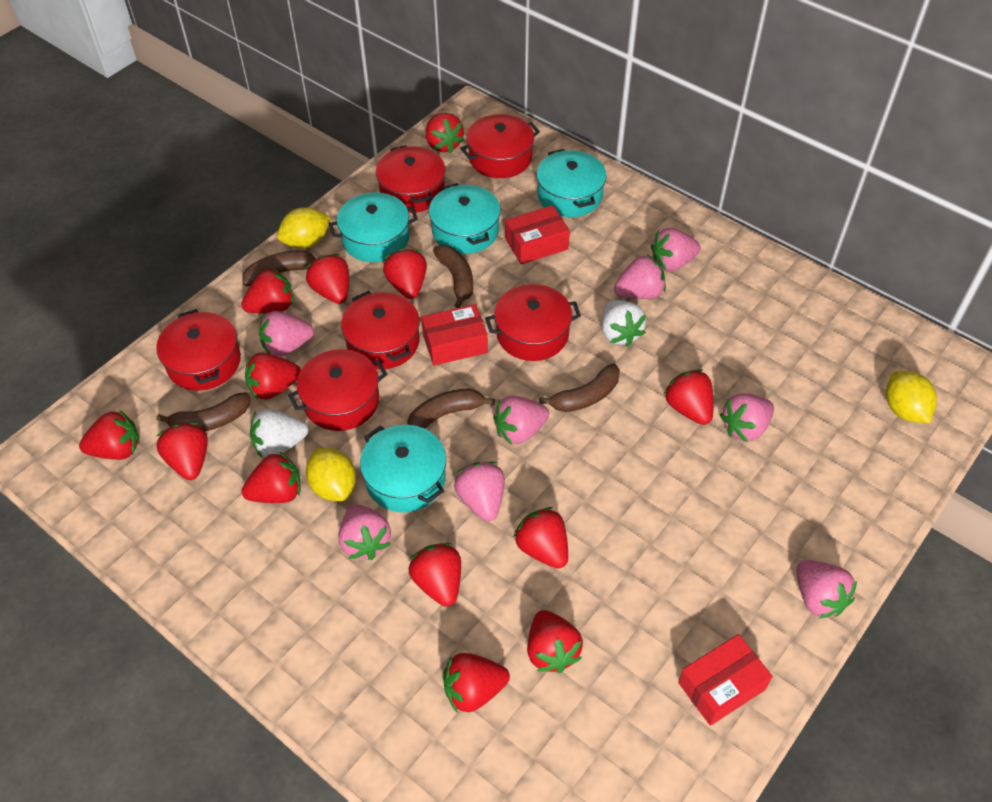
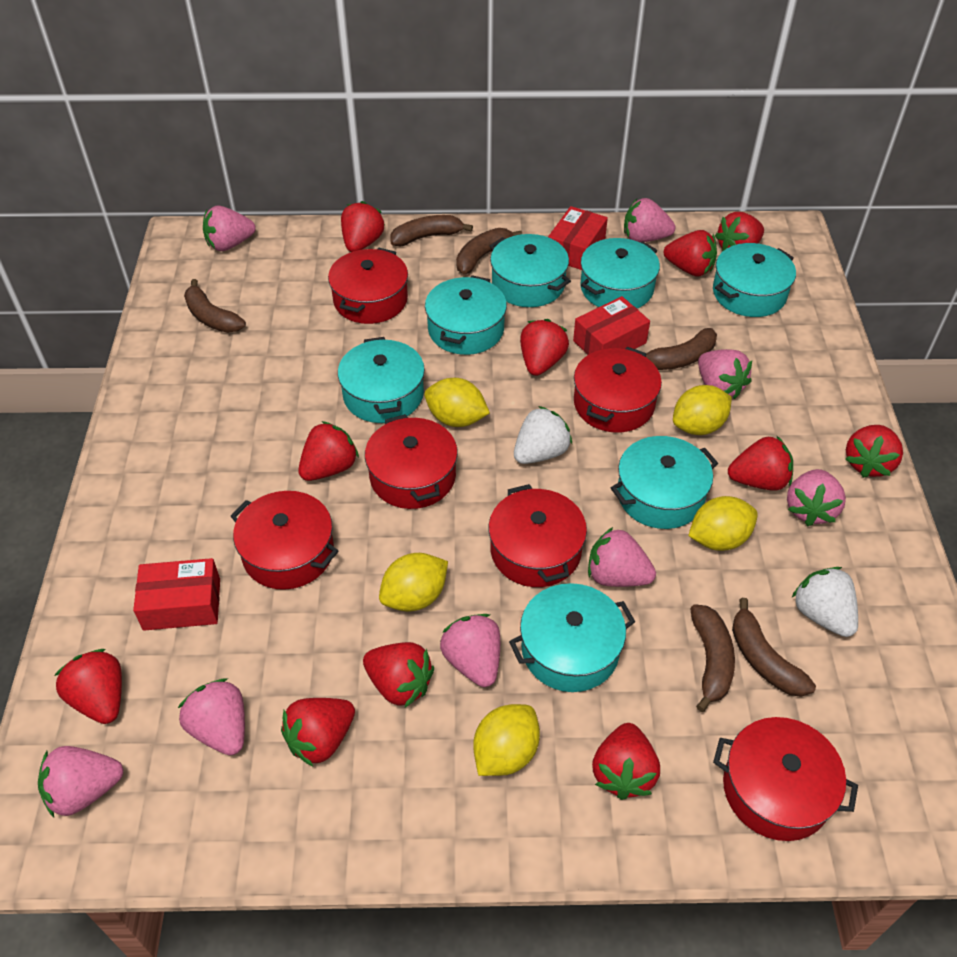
brown banana: [156,392,250,432] [242,251,316,286] [407,389,495,429] [433,245,473,308] [539,363,620,412] = 5 -> [184,279,246,333] [391,215,473,246] [456,228,522,274] [646,328,717,370] [690,604,735,712] [732,598,816,697] = 6
red strawberry: [79,409,140,460] [157,423,208,480] [241,268,294,313] [241,452,301,503] [245,353,301,400] [306,254,349,304] [383,248,427,299] [409,543,461,607] [426,113,464,153] [443,653,510,713] [513,507,568,569] [527,610,583,673] [664,369,714,425] = 13 -> [54,649,122,724] [281,698,355,766] [298,421,359,481] [341,201,385,252] [363,642,434,708] [520,319,569,376] [592,723,660,800] [664,230,717,277] [715,212,764,251] [728,435,793,491] [845,425,903,478] = 11
turquoise pot: [329,193,418,262] [360,425,446,512] [429,183,501,254] [536,149,607,217] = 4 -> [338,337,425,423] [425,275,507,355] [490,234,571,307] [509,583,635,692] [580,238,660,308] [611,436,718,529] [713,243,796,317] = 7
yellow lemon: [277,207,331,249] [306,448,356,501] [886,371,937,423] = 3 -> [379,553,448,612] [424,378,490,427] [473,704,540,776] [673,385,732,435] [688,496,758,551] = 5

